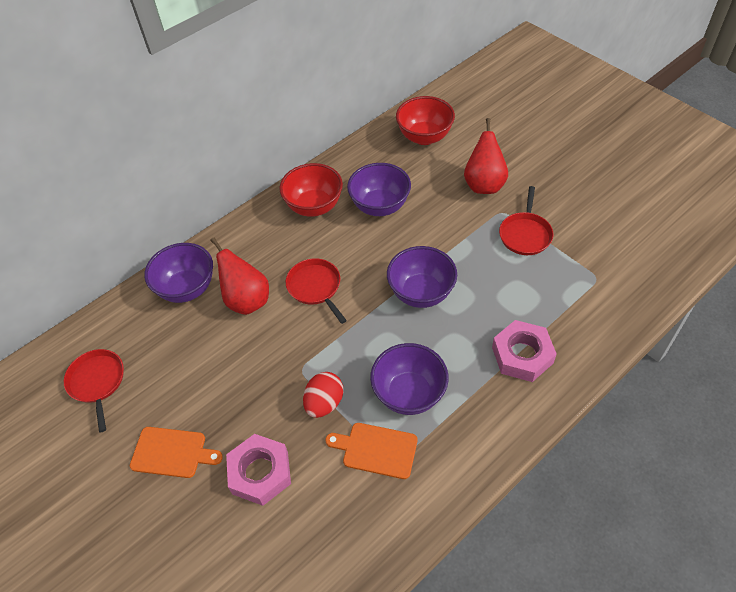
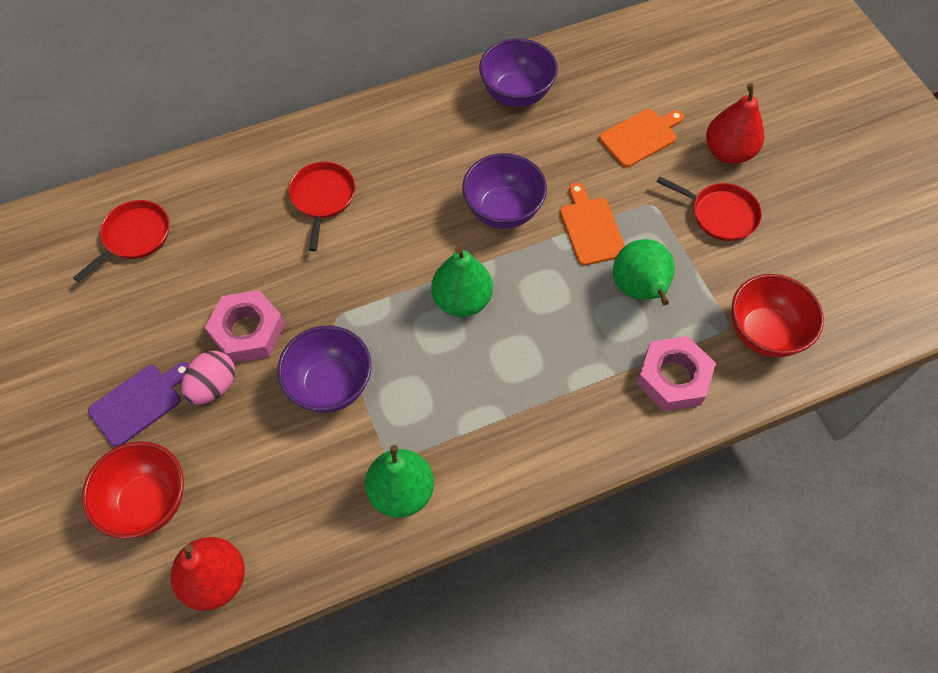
green pear: none = 0 -> [365,445,434,518] [431,247,493,317] [613,239,674,305] = 3
pink egg: none = 0 -> [181,351,235,404] = 1
purple bowl: [144,243,213,303] [347,163,411,216] [370,343,449,415] [387,246,457,308] = 4 -> [277,325,372,413] [462,153,547,229] [479,38,558,107] = 3
purple cutting board: none = 0 -> [88,362,189,447] = 1
red egg: [303,372,343,418] = 1 -> none = 0

